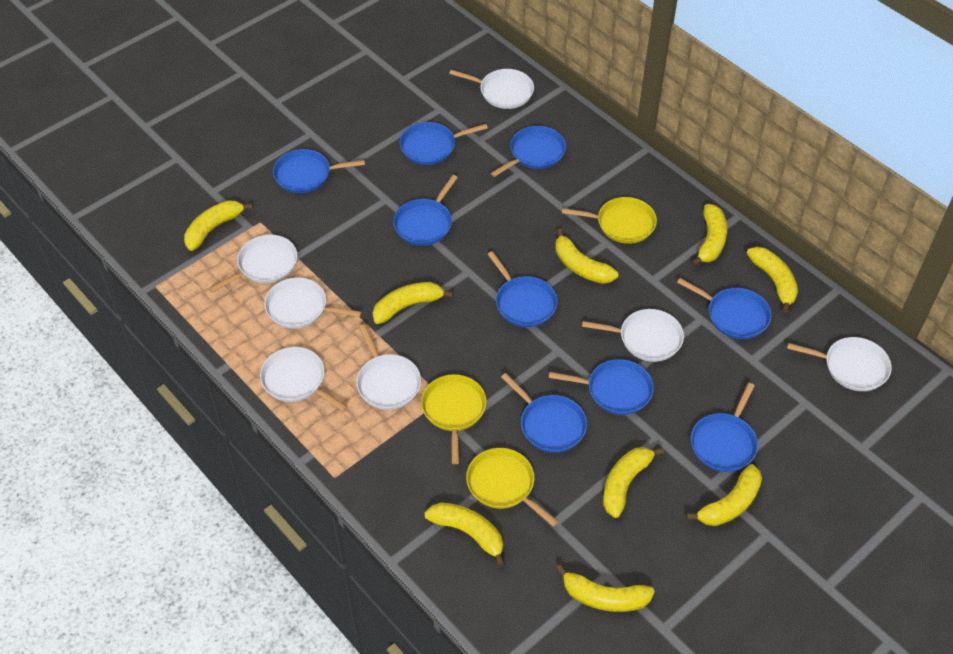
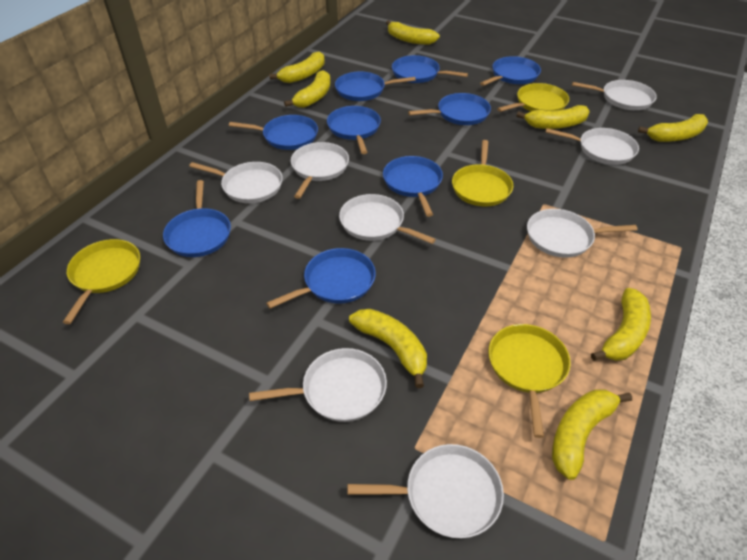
white pan: [209,235,298,293] [260,347,348,412] [264,277,362,329] [356,324,421,410] [449,69,534,109] [582,309,684,362] [787,337,892,391] = 7 -> [189,162,283,203] [249,348,387,422] [291,142,349,199] [339,194,436,244] [347,444,504,538] [527,209,637,258] [545,128,639,165] [572,80,657,110] = 8
yellow banana: [184,200,253,251] [373,282,453,324] [424,503,505,567] [555,229,618,284] [556,565,655,612] [603,447,664,518] [686,464,762,526] [691,204,727,266] [747,247,798,313] = 9 -> [269,51,325,83] [284,70,330,108] [349,309,427,388] [386,20,440,45] [516,105,590,129] [552,389,632,480] [591,288,651,361] [638,114,708,142] = 8
yellow pan: [421,374,487,464] [466,448,559,527] [562,197,657,244] = 3 -> [63,239,140,324] [452,140,513,207] [488,324,571,438] [497,83,569,112] = 4

